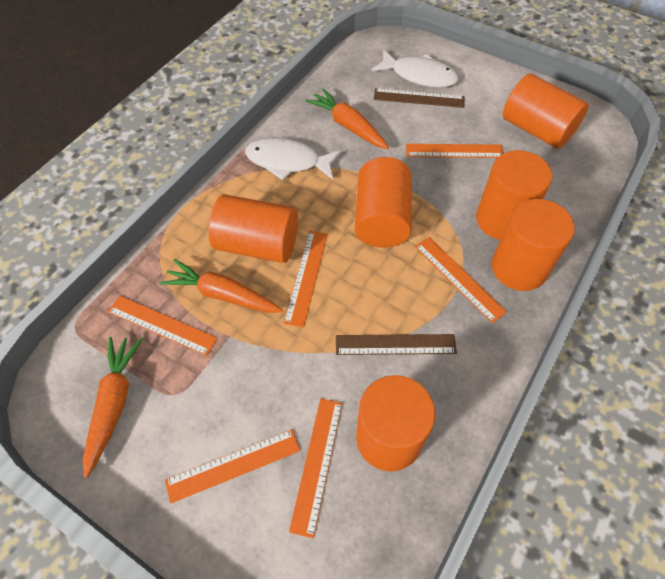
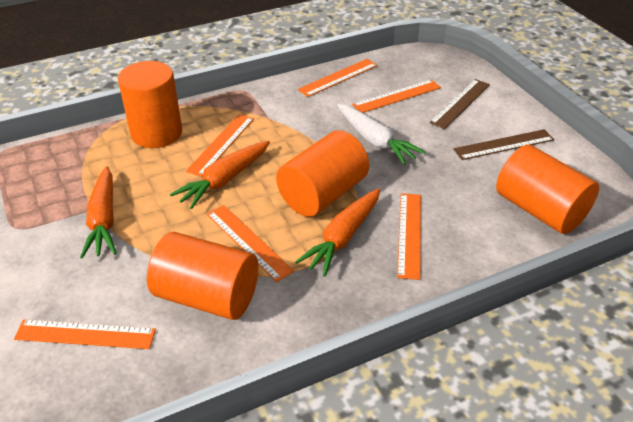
orange cylinder: [209,194,298,263] [355,157,412,248] [356,375,435,472] [476,150,552,240] [492,199,575,291] [503,74,589,149] = 6 -> [118,61,182,148] [147,232,258,320] [276,131,369,217] [496,145,599,234] = 4
white carrot: none = 0 -> [337,104,425,165] = 1
white fish: [245,138,341,180] [372,50,458,88] = 2 -> none = 0

